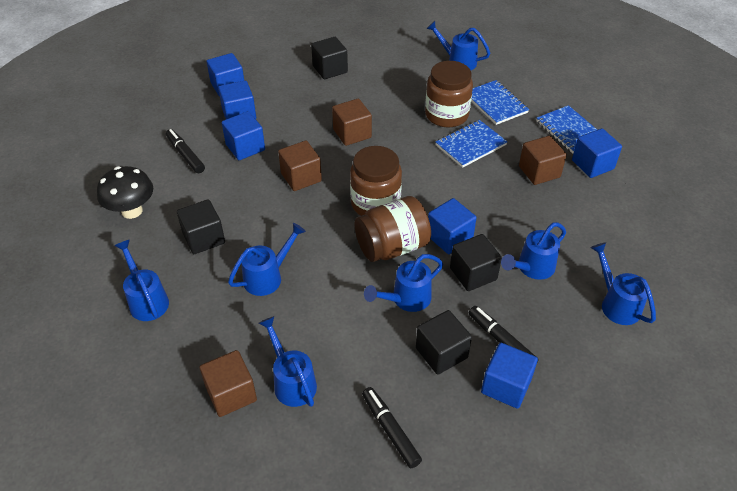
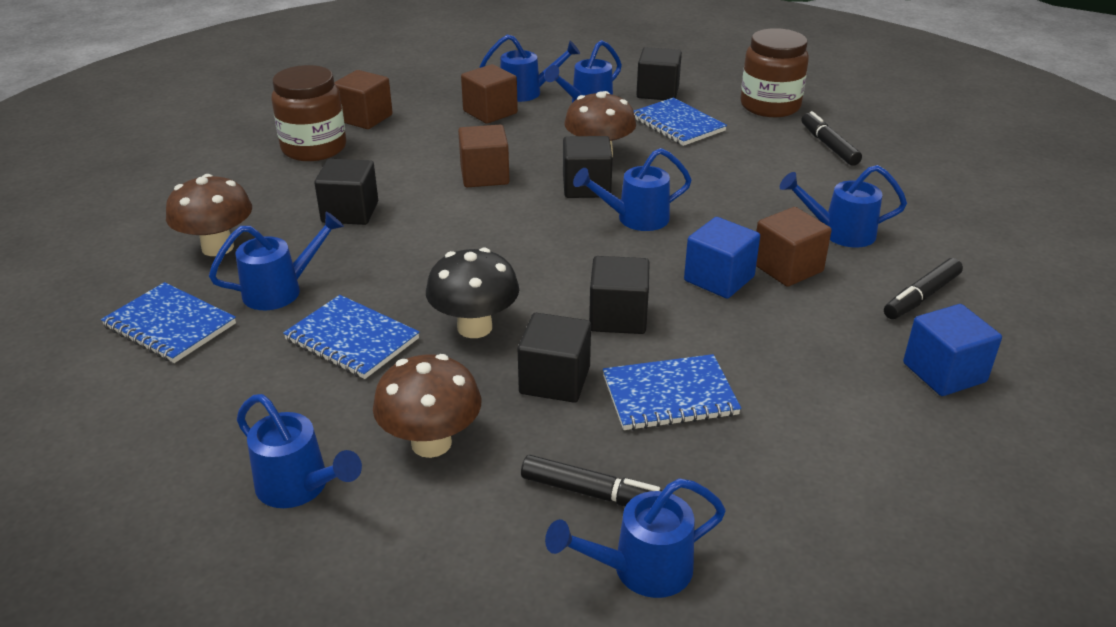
black cube: [177,199,225,254] [311,37,348,79] [416,310,472,375] [450,234,502,291] = 4 -> [315,159,378,225] [518,313,591,403] [563,136,613,198] [589,256,650,334] [636,47,682,100] = 5
blue cube: [206,53,244,97] [218,81,256,119] [222,111,265,160] [428,198,477,254] [481,343,538,409] [572,128,622,178] = 6 -> [684,217,760,299] [903,304,1002,396] = 2
blue notebook: [436,120,508,168] [471,80,529,125] [536,105,597,154] = 3 -> [101,282,236,363] [283,295,420,379] [603,354,741,430] [634,97,727,146] = 4
brown jar: [350,146,402,216] [355,196,431,262] [425,61,473,127] = 3 -> [272,65,346,161] [741,28,809,117] = 2
brown mushroom: none = 0 -> [166,174,252,256] [373,354,481,458] [564,91,636,157] = 3

